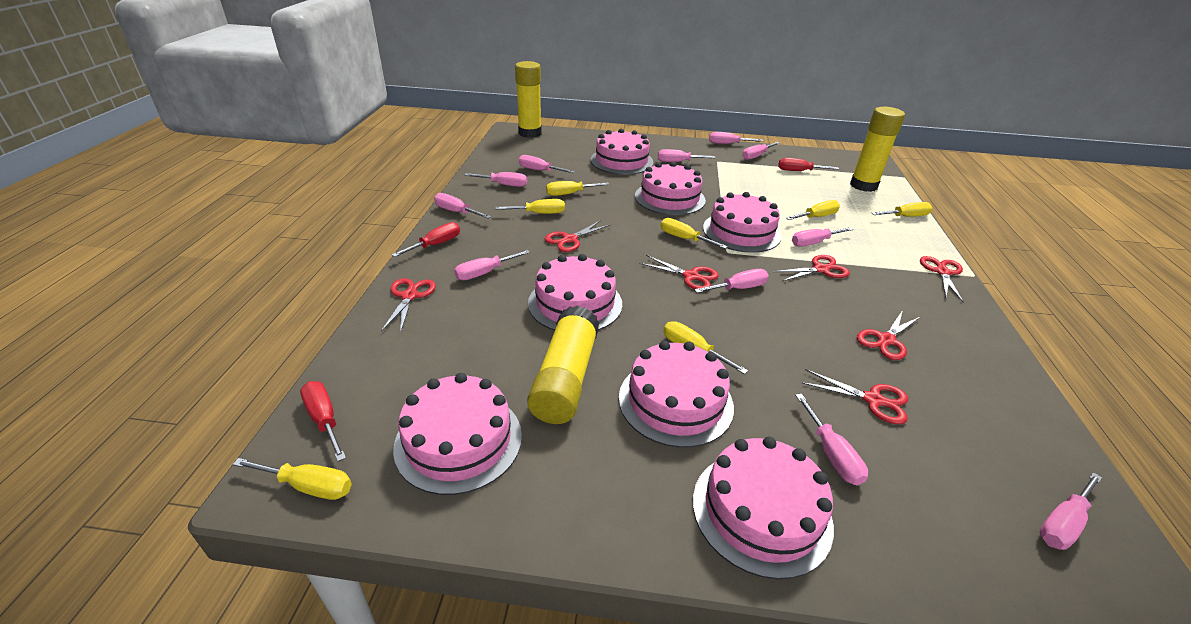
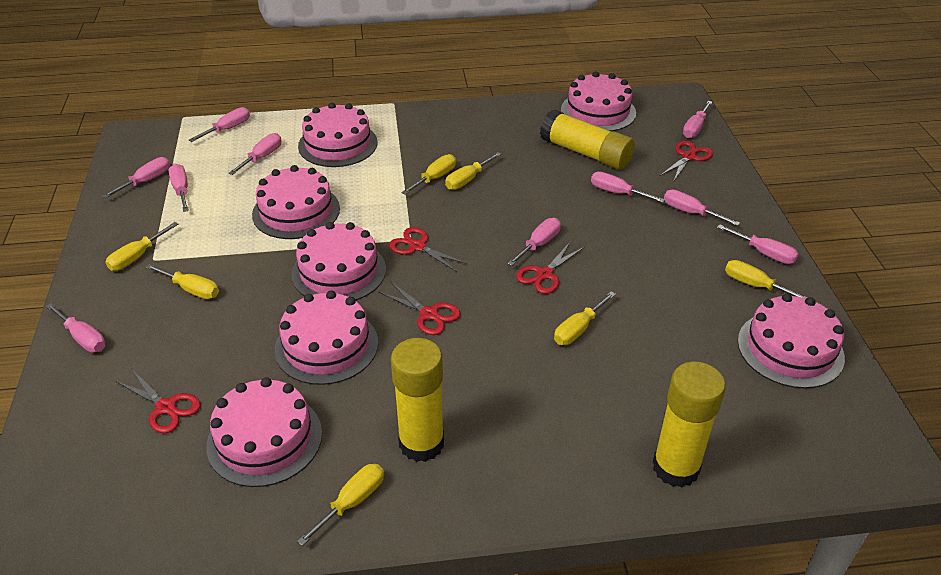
pink screwdriver: [434,193,491,219] [454,250,530,280] [465,172,527,187] [519,155,575,173] [658,149,715,162] [694,269,769,293] [709,132,763,144] [742,142,780,160] [792,227,854,247] [795,394,868,485] [1040,472,1102,550] = 11 -> [46,303,106,353] [102,157,170,198] [169,164,189,212] [189,107,250,142] [229,133,281,175] [507,218,561,266] [591,172,665,203] [664,190,740,226] [683,101,712,138] [717,224,799,264] = 10
red scissors: [381,278,436,334] [545,220,610,252] [639,255,719,289] [773,255,850,281] [802,369,908,424] [857,310,920,360] [920,256,963,302] = 7 -> [116,370,201,433] [379,282,461,335] [389,227,467,272] [516,241,585,294] [660,141,713,182] = 5
red screwdriver: [300,381,346,462] [392,222,460,257] [778,158,839,171] = 3 -> none = 0

